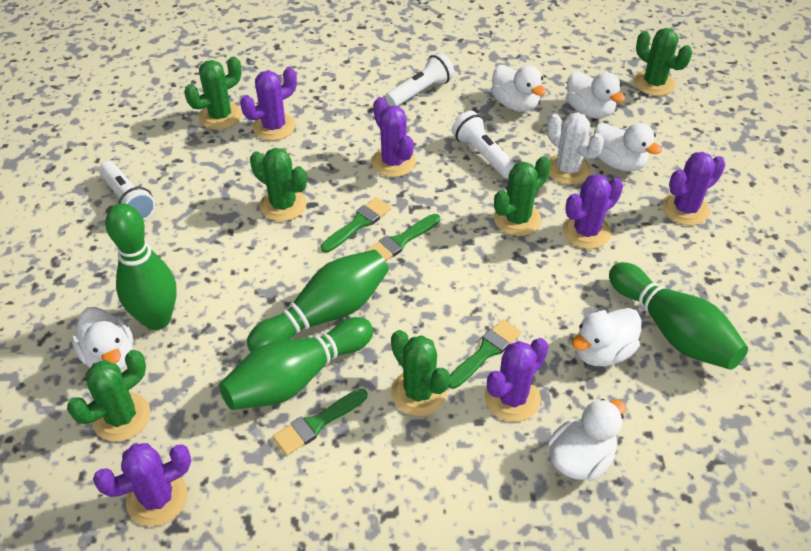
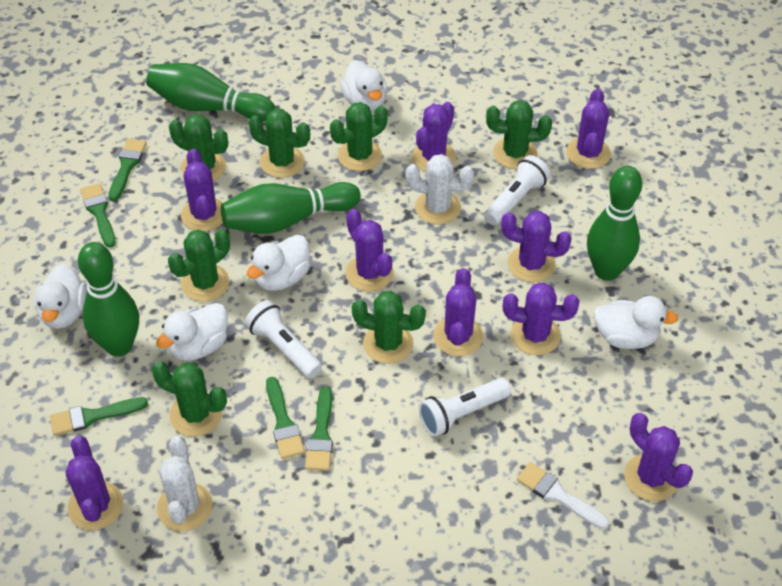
green brush: [273,389,367,455] [321,197,391,253] [365,214,440,261] [448,319,521,389] = 4 -> [50,397,148,436] [80,183,116,248] [109,139,147,201] [266,377,305,459] [305,387,333,471] = 5
green cactus: [67,350,151,442] [184,56,242,130] [250,148,307,221] [391,330,450,416] [494,156,551,236] [634,28,692,96] = 6 -> [152,361,227,437] [168,229,230,302] [169,114,228,181] [249,109,310,178] [330,102,388,171] [352,291,426,364] [486,100,552,169] = 7
purple cactus: [93,443,191,526] [240,67,297,141] [371,97,416,177] [485,338,548,422] [563,174,623,249] [662,152,725,225] = 6 -> [66,436,123,530] [181,149,223,231] [346,209,394,292] [412,102,456,171] [433,268,483,356] [501,211,572,282] [503,282,579,355] [567,89,611,169] [624,413,693,501] = 9
white brush: none = 0 -> [517,462,609,529] = 1
white cactus: [547,113,604,185] = 1 -> [157,436,213,531] [405,154,474,224] = 2
white duck: [72,307,133,370] [491,65,546,112] [548,399,626,481] [566,71,625,119] [572,308,641,366] [594,123,662,171] = 6 -> [34,263,87,329] [156,303,228,361] [247,235,310,291] [340,60,387,112] [594,296,678,349] = 5

